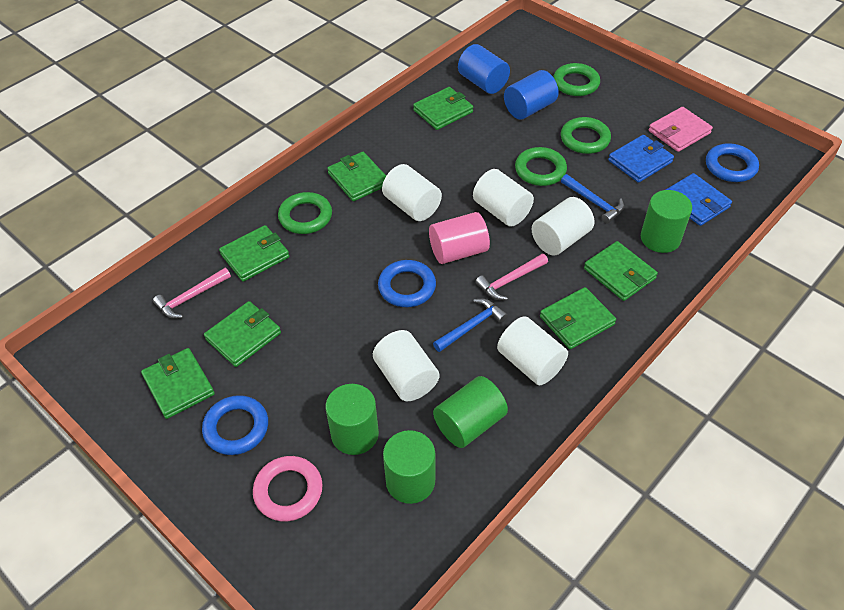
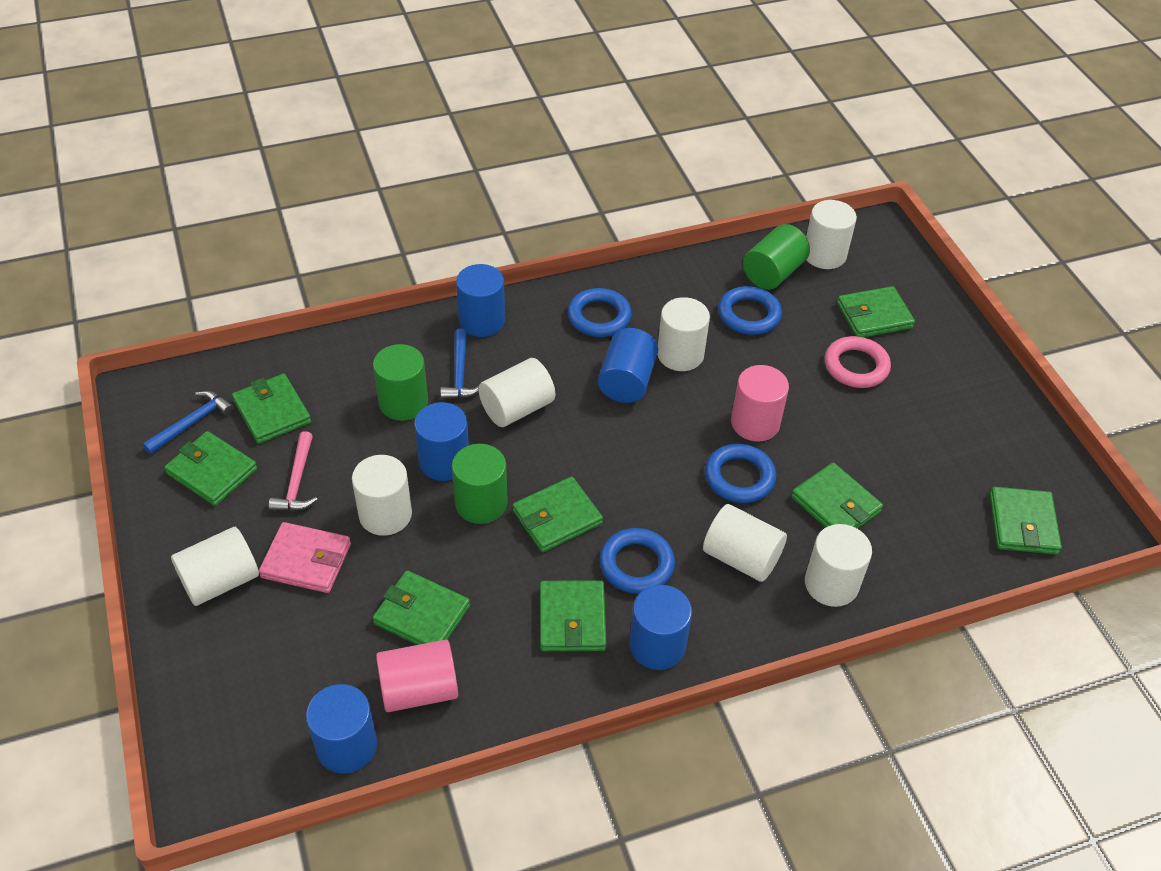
blue cylinder: [458,44,510,94] [504,70,558,120] = 2 -> [306,684,377,774] [414,402,469,481] [456,264,505,337] [598,328,658,403] [629,585,692,670] = 5
blue ring: [202,395,268,455] [378,260,436,307] [706,143,759,182] = 3 -> [568,288,632,337] [599,528,675,594] [705,444,776,503] [718,286,782,335] = 4
blue wallet: [608,135,674,183] [666,173,732,226] = 2 -> none = 0
green cylinder: [325,384,379,455] [383,430,435,504] [433,376,508,448] [641,190,692,253] = 4 -> [373,344,428,421] [452,444,508,524] [743,224,810,290] = 3
green ring: [278,192,332,234] [515,147,567,186] [553,63,600,96] [561,117,611,154] = 4 -> none = 0
green wallet: [141,348,215,419] [204,301,281,367] [219,225,289,282] [327,152,386,201] [413,87,473,130] [540,287,616,349] [584,241,658,301] = 7 -> [164,431,257,506] [232,374,311,444] [373,570,470,645] [512,477,603,552] [540,580,607,651] [791,462,883,529] [837,286,915,337] [990,487,1062,554] = 8
pink cylinder: [429,212,490,264] = 1 -> [376,640,458,712] [731,365,789,442] = 2
pink hammer: [153,268,231,319] [475,254,548,300] = 2 -> [269,431,318,511] = 1
white cylinder: [373,330,439,401] [382,164,442,221] [473,169,534,227] [497,316,568,385] [532,197,594,255] = 5 -> [171,527,259,606] [352,455,412,536] [478,358,555,427] [657,297,710,371] [703,504,787,582] [805,524,872,607] [806,200,857,269] = 7

